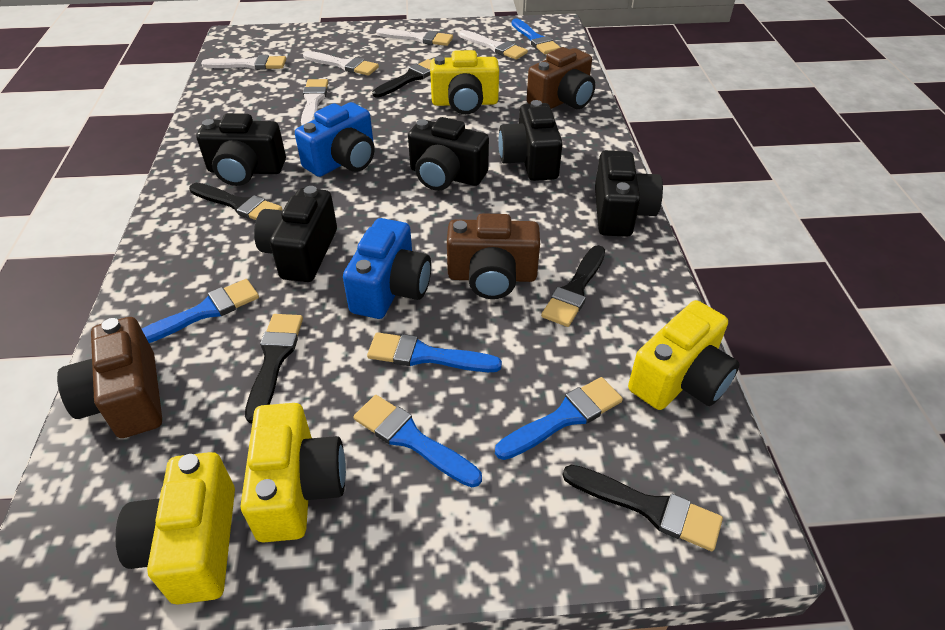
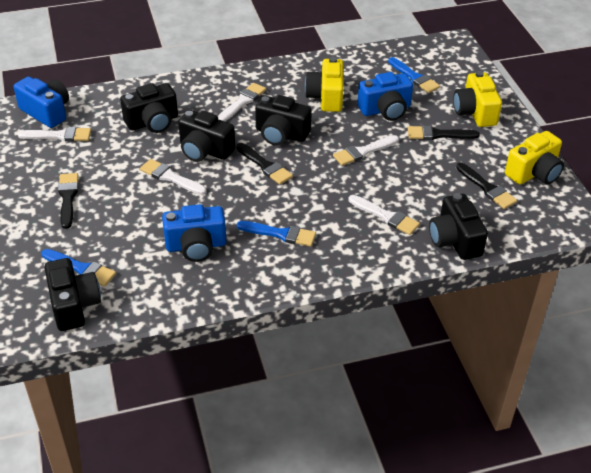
black brush: [189,183,282,220] [245,314,303,423] [372,59,431,98] [541,245,605,327] [563,465,723,551] = 5 -> [58,173,79,229] [236,143,293,185] [408,125,480,140] [456,162,517,209] = 4
blue brush: [142,279,259,343] [354,395,482,487] [367,332,502,372] [495,377,623,460] [512,18,561,54] = 5 -> [41,249,116,286] [237,221,316,247] [388,57,440,93] = 3
blue camera: [295,102,375,177] [343,218,431,319] = 2 -> [14,76,69,128] [162,204,226,262] [357,72,413,121] = 3
brown camera: [57,317,162,438] [447,213,540,299] [527,47,595,109] = 3 -> none = 0
yellow camera: [115,452,235,605] [240,403,346,542] [430,50,499,114] [628,300,740,410] = 4 -> [305,57,344,112] [453,71,502,127] [505,131,564,185] = 3

